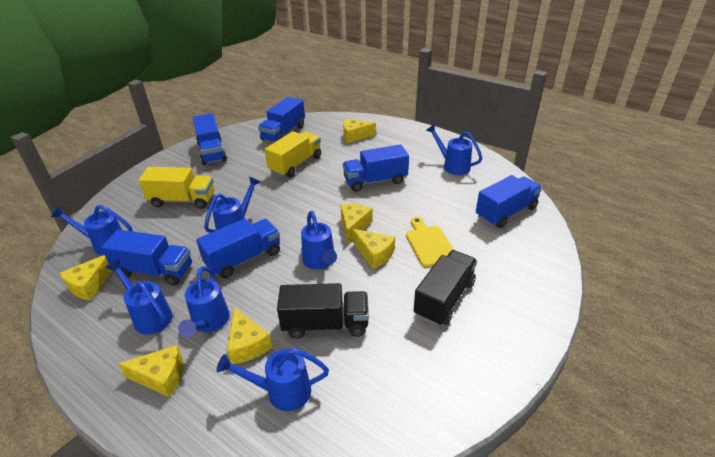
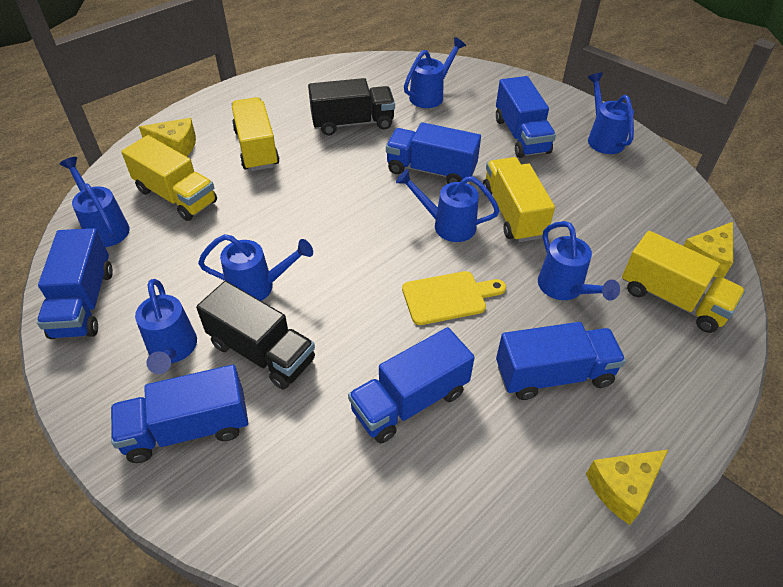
yellow cheese: [60,255,113,300] [118,345,183,397] [227,308,272,364] [341,204,373,243] [343,119,376,143] [352,229,395,269] = 6 -> [139,118,196,157] [586,449,669,525] [684,222,733,278] = 3
yellow truck: [139,167,214,209] [265,131,321,177] = 2 -> [121,135,217,221] [232,97,279,171] [483,157,555,242] [622,231,746,333] = 4

